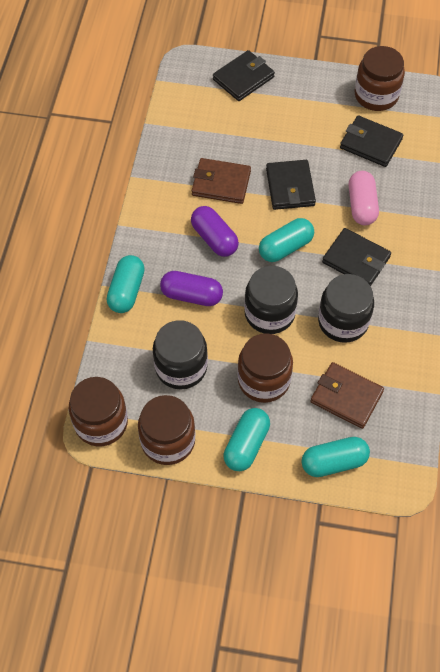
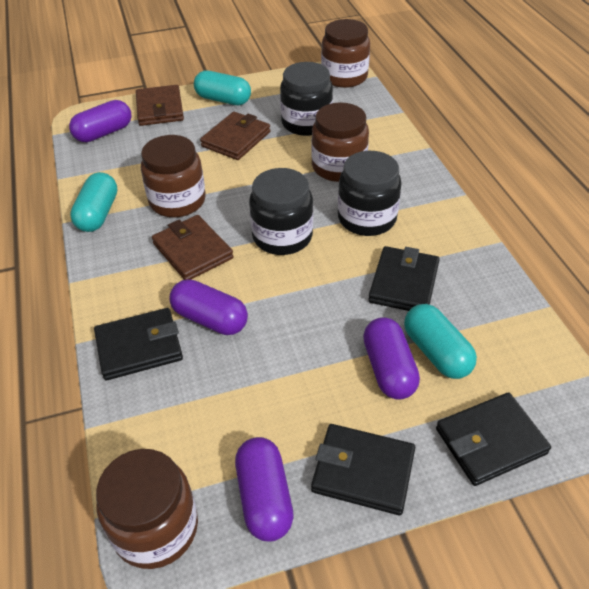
brown wallet: [192,158,251,204] [310,362,384,429] = 2 -> [136,85,184,126] [152,215,234,280] [200,112,270,160] = 3
pink capsule: [349,171,379,225] = 1 -> none = 0
purple capsule: [160,271,223,306] [191,206,239,257] = 2 -> [69,100,131,142] [169,279,248,335] [235,437,294,542] [363,317,420,400] = 4
turquoise capsule: [107,255,145,313] [224,408,270,471] [259,218,314,262] [301,437,370,477] = 4 -> [70,172,117,232] [194,71,251,105] [404,304,477,379] = 3

